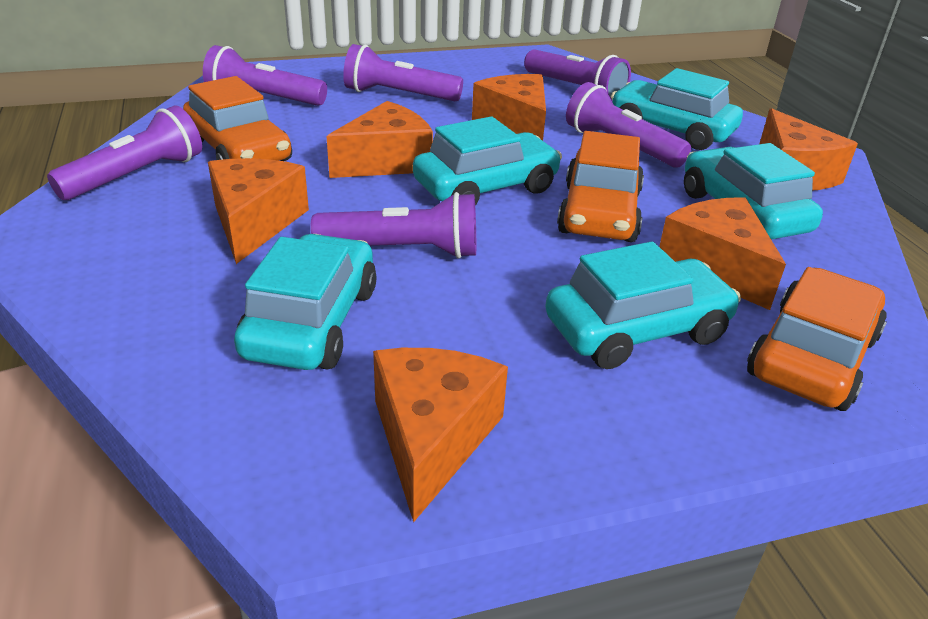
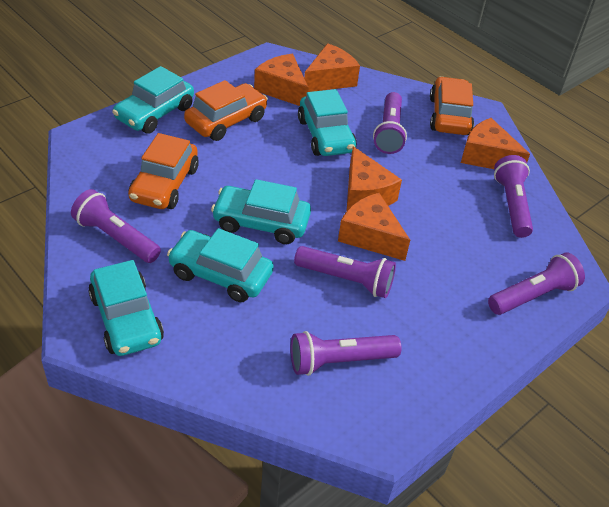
orange cheese: [208,158,309,264] [326,101,433,178] [373,348,508,523] [472,74,546,141] [659,197,786,310] [759,108,858,191] = 6 -> [254,54,309,106] [304,43,360,92] [338,193,410,261] [347,146,402,210] [461,118,530,169] = 5

